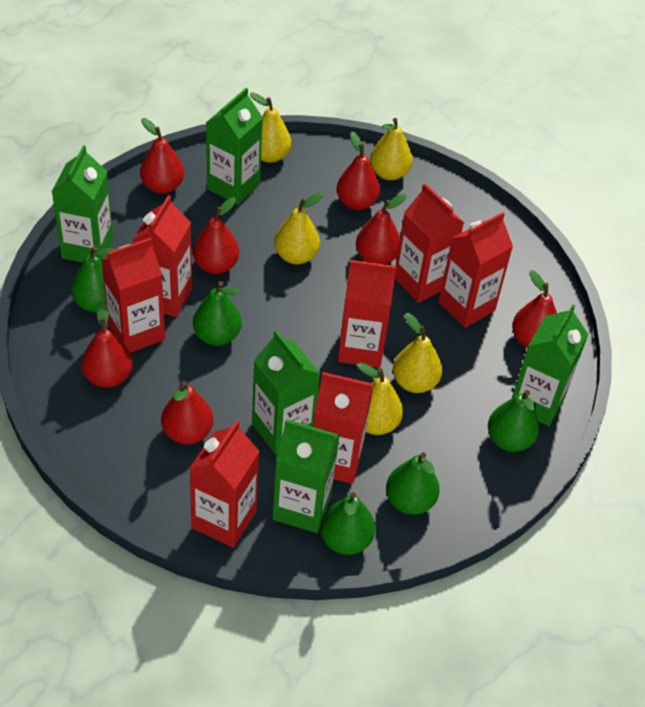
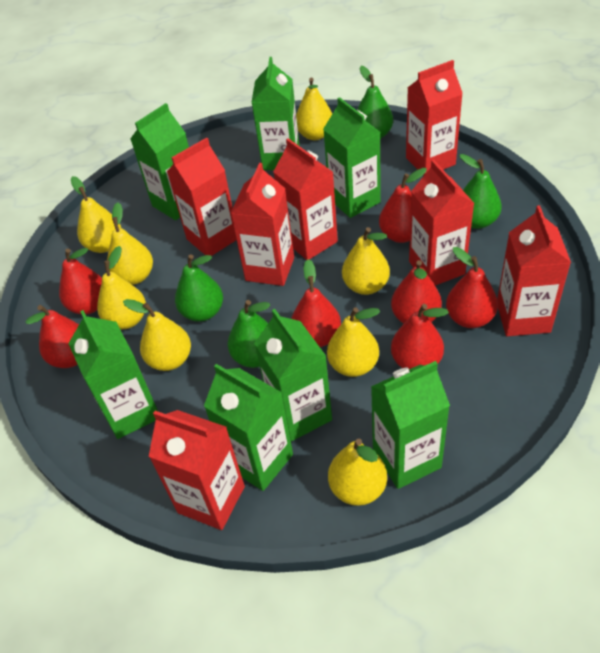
green carton: [52,145,113,263] [206,88,263,205] [252,330,320,455] [272,419,340,533] [512,304,588,426] = 5 -> [68,310,158,439] [130,103,189,220] [204,364,293,491] [252,57,300,170] [254,309,332,441] [323,97,381,218] [371,361,450,489] = 7
green pear: [71,246,115,312] [193,281,242,346] [320,492,375,555] [386,452,440,515] [488,390,539,452] = 5 -> [175,255,223,322] [228,300,270,368] [357,66,393,139] [459,154,502,229] = 4
yellow pear: [250,92,291,163] [274,193,323,264] [357,363,403,435] [370,118,413,180] [393,313,442,393] = 5 -> [71,176,121,253] [97,246,146,329] [107,202,153,285] [123,299,191,371] [296,78,332,140] [327,307,380,377] [328,439,387,506] [342,227,390,295] = 8

